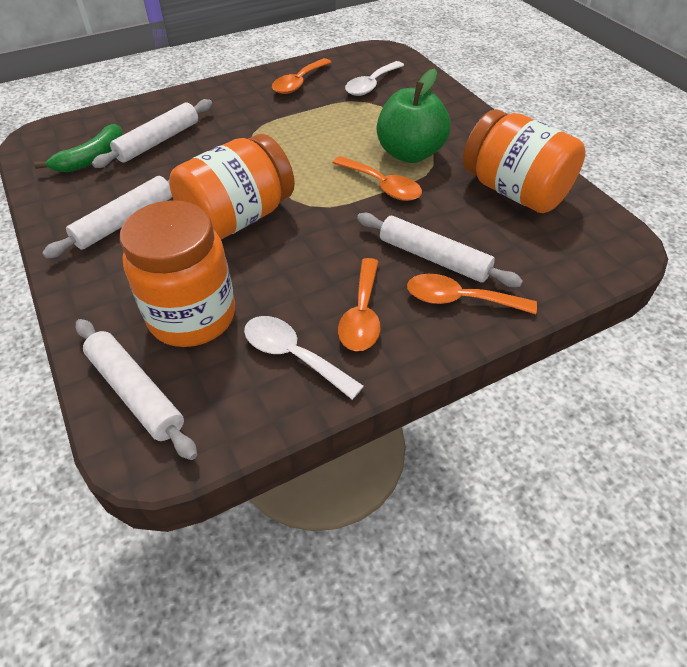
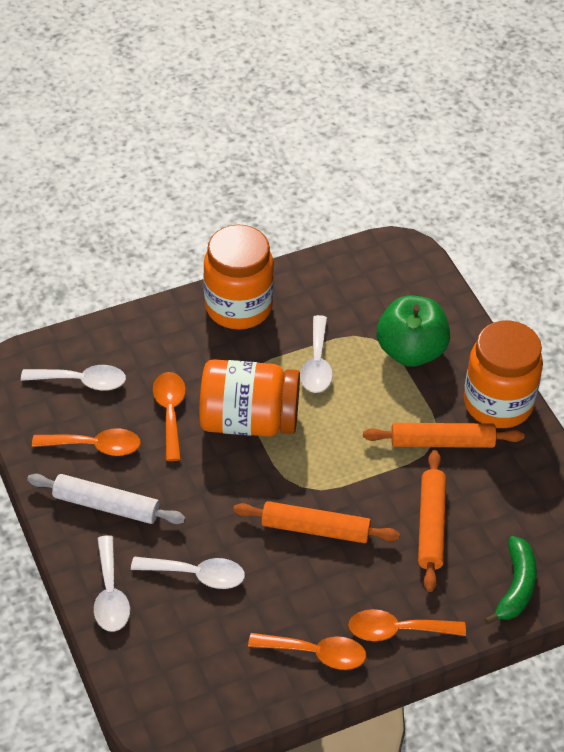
orange rolling pin: none = 0 -> [233,501,400,543] [363,423,525,448] [418,450,446,592] = 3
white rolling pin: [42,176,172,258] [76,319,197,460] [92,99,212,168] [357,213,523,287] = 4 -> [27,474,186,524] = 1
white spoon: [244,316,364,400] [345,61,404,96] = 2 -> [21,365,126,391] [94,535,130,632] [131,557,245,589] [300,315,333,393] = 4

